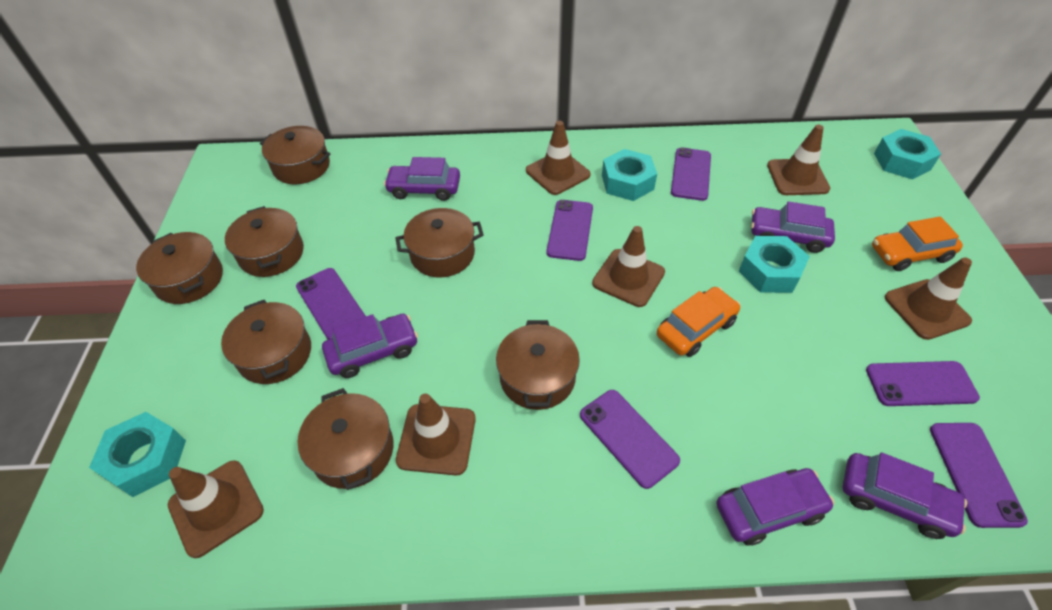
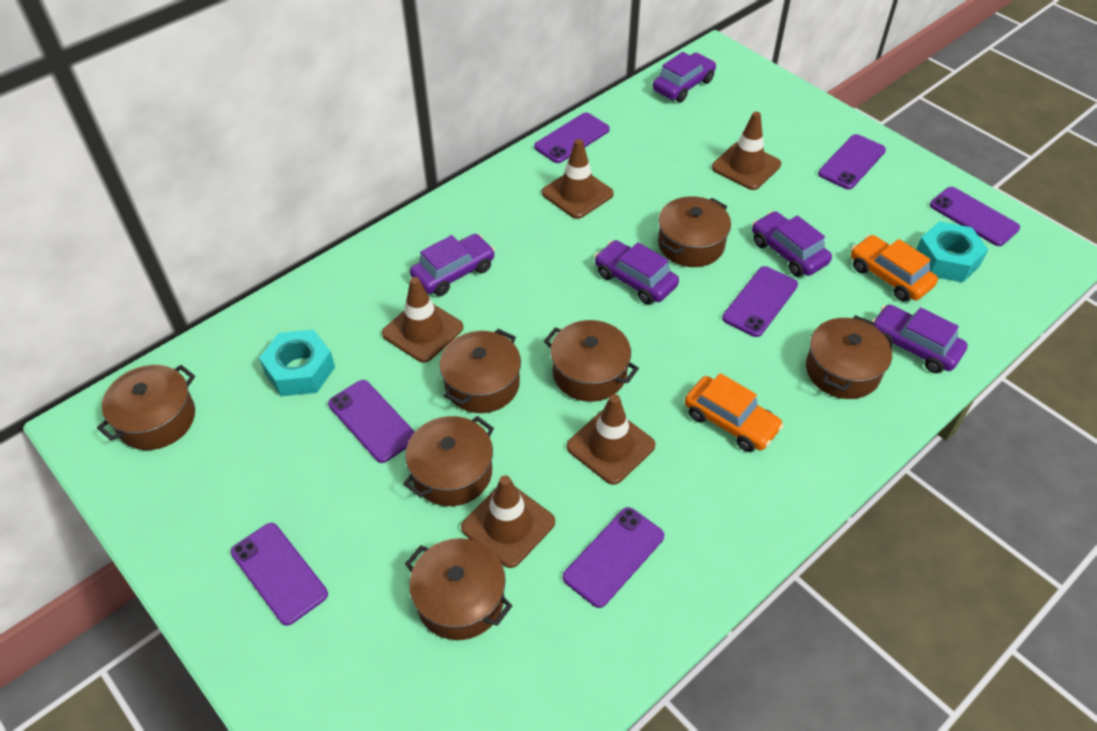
brown traffic cone: [168,460,264,558] [396,394,476,475] [526,121,591,195] [592,226,665,307] [767,125,830,195] [884,257,972,340] = 6 -> [382,277,463,363] [461,475,555,568] [542,139,614,219] [566,394,655,485] [712,112,781,190] = 5
purple phone: [296,268,366,339] [547,200,593,261] [580,390,680,489] [671,147,711,201] [866,361,980,406] [930,423,1028,528] = 6 -> [231,523,328,626] [328,380,415,463] [534,113,610,163] [563,507,664,608] [722,266,798,337] [818,134,886,189] [930,187,1020,246] = 7
turquoise nut: [89,412,186,497] [602,149,657,201] [739,236,810,293] [874,129,941,180] = 4 -> [259,330,335,396] [916,221,988,283] = 2

